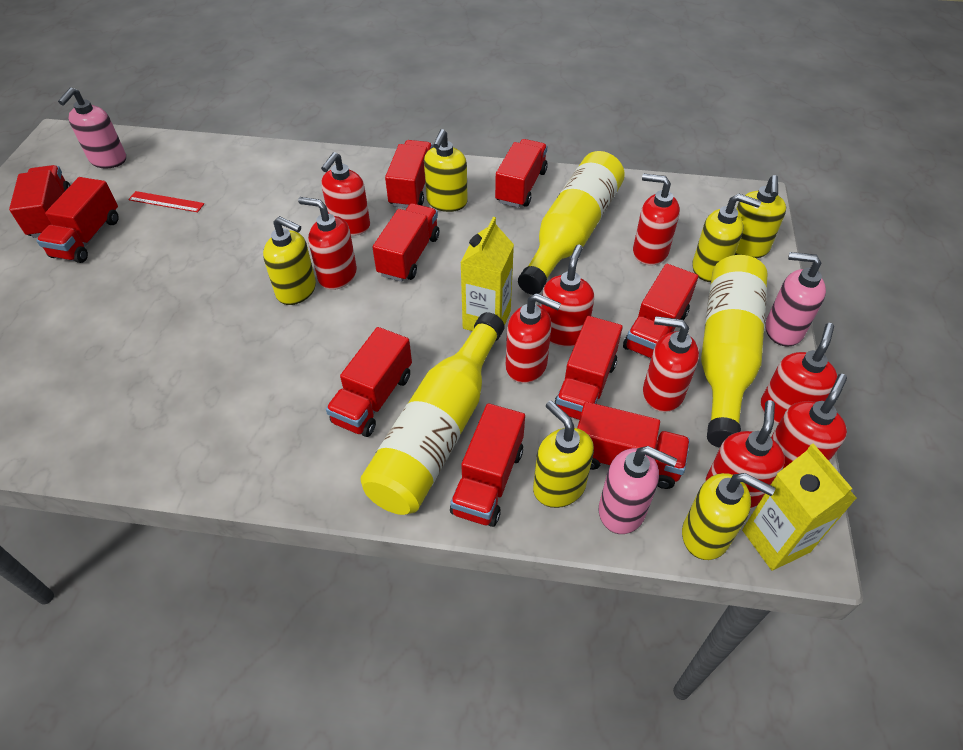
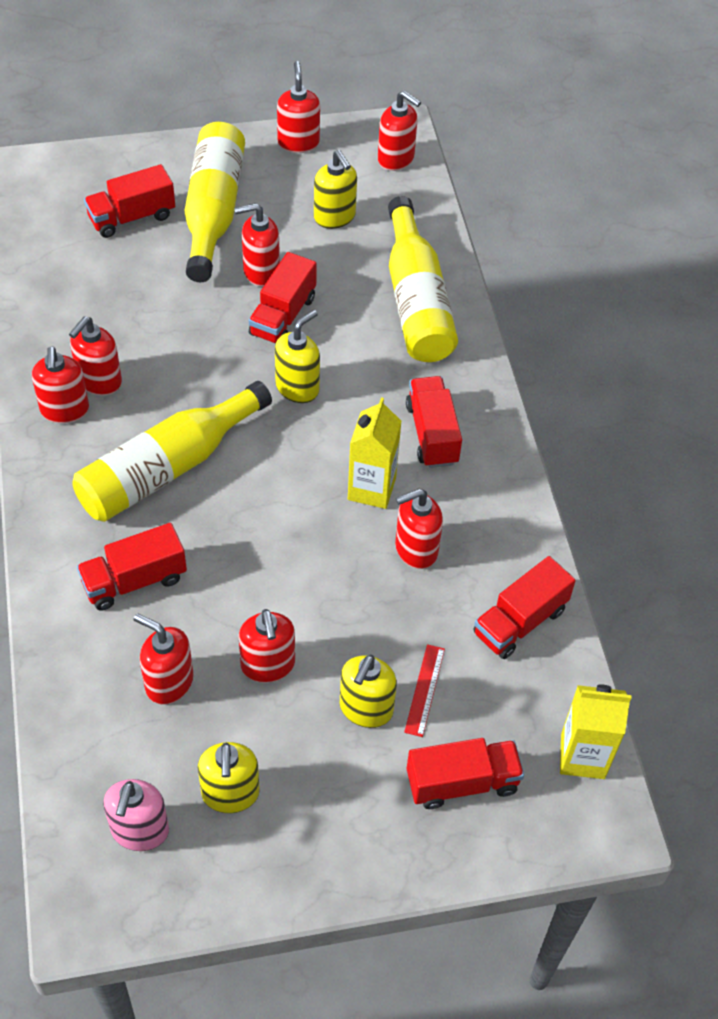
pink soap dispenser: [58,87,126,169] [599,446,677,534] [765,252,826,347] = 3 -> [103,779,169,851] = 1
red soap dispenser: [298,197,357,290] [321,152,370,236] [506,293,561,383] [541,244,594,347] [633,173,680,266] [643,316,699,412] [705,400,785,508] [761,323,838,424] [771,374,847,469] = 9 -> [32,346,89,424] [69,317,122,396] [133,614,194,705] [234,203,280,287] [238,609,295,683] [277,61,320,153] [378,91,421,171] [395,489,443,569] = 8
red truck: [9,165,70,238] [37,177,119,263] [326,327,412,437] [372,203,439,282] [385,140,433,208] [450,403,525,527] [495,139,548,208] [554,316,623,420] [577,402,690,489] [623,264,698,359] = 10 -> [77,523,187,610] [84,164,175,238] [249,252,317,343] [406,376,462,468] [407,738,524,809] [473,556,576,659] = 6
yellow soap dispenser: [263,216,316,305] [424,129,468,212] [533,401,594,508] [682,473,775,560] [692,194,761,282] [735,175,786,258] = 6 -> [198,742,260,813] [275,310,320,403] [314,150,357,229] [340,655,397,728] = 4

